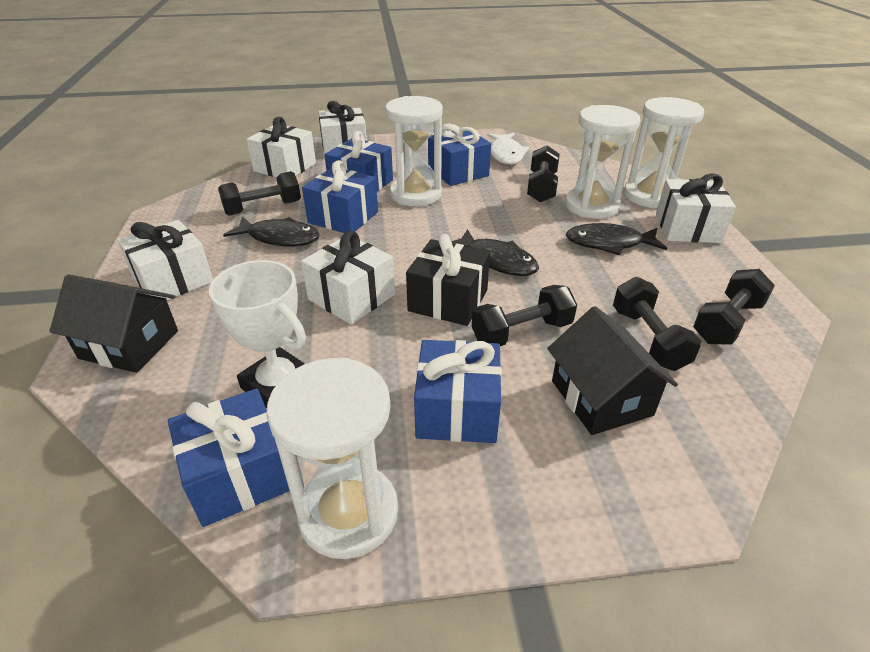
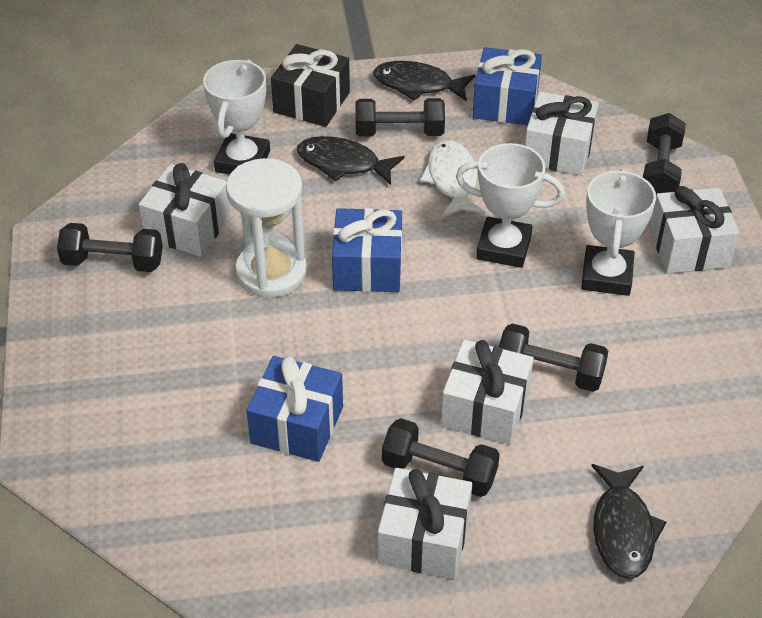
black house: [49,274,178,373] [547,306,678,435] = 2 -> none = 0
blue gift: [168,388,290,527] [302,160,378,233] [324,131,393,191] [414,340,502,443] [428,123,491,186] = 5 -> [246,356,343,462] [332,208,402,292] [473,47,542,125] = 3
white hourglass: [267,358,398,559] [385,96,443,206] [565,105,641,219] [624,97,704,208] = 4 -> [226,158,307,298] = 1
white trophy: [209,260,306,408] = 1 -> [203,59,270,175] [456,143,565,268] [581,169,656,296] = 3

